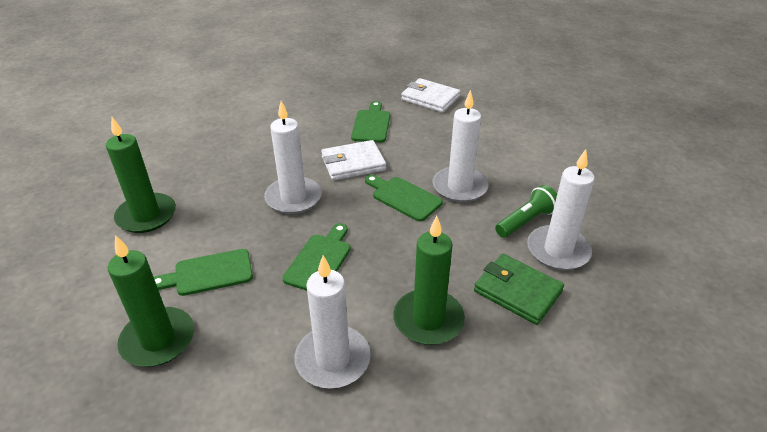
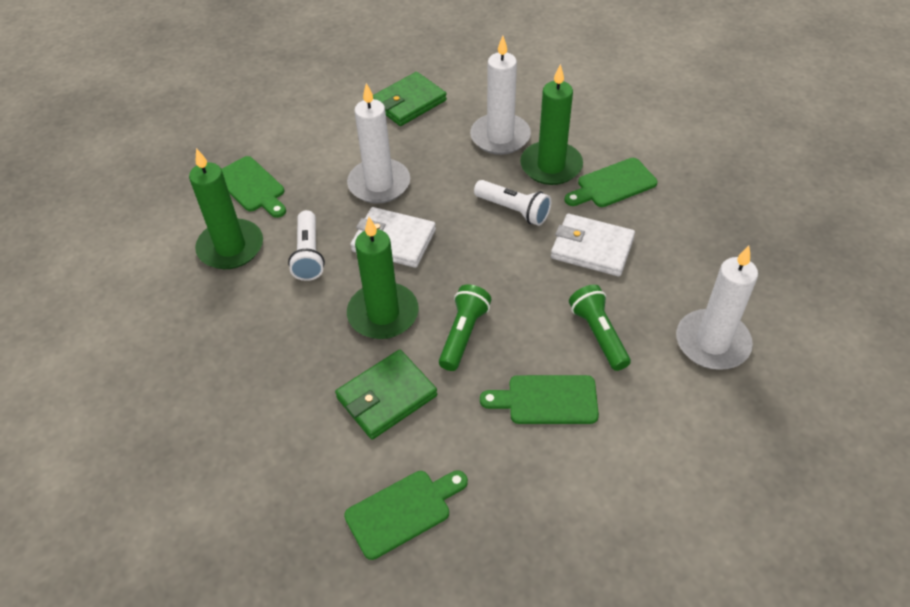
green flashlight: [495,185,557,238] = 1 -> [439,284,491,371] [569,285,631,371] = 2
green wallet: [474,254,564,325] = 1 -> [335,350,437,439] [373,72,447,126] = 2
white candle: [264,101,322,214] [294,256,371,389] [433,90,489,202] [527,149,595,270] = 4 -> [347,83,410,204] [470,36,531,155] [676,246,758,370] = 3
white flashlight: none = 0 -> [288,210,325,281] [474,180,551,226] = 2

